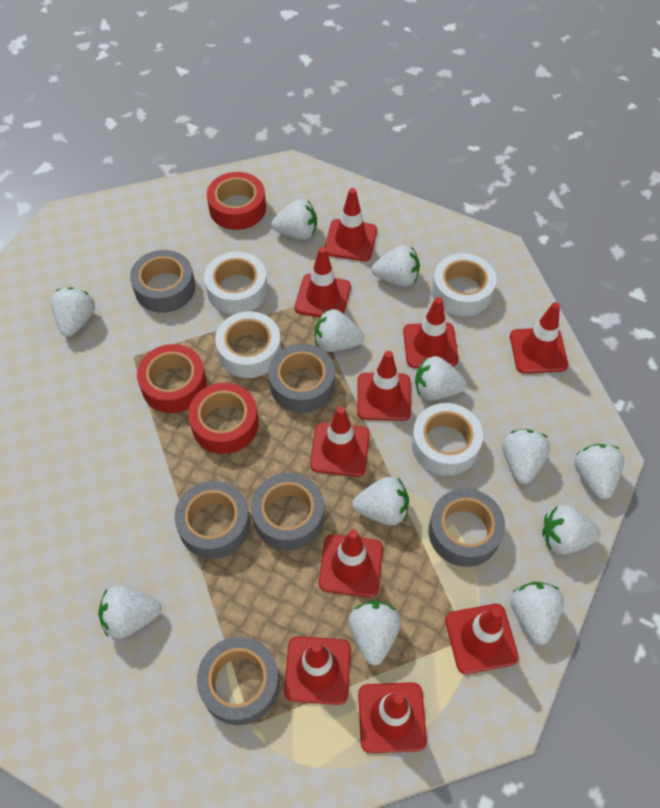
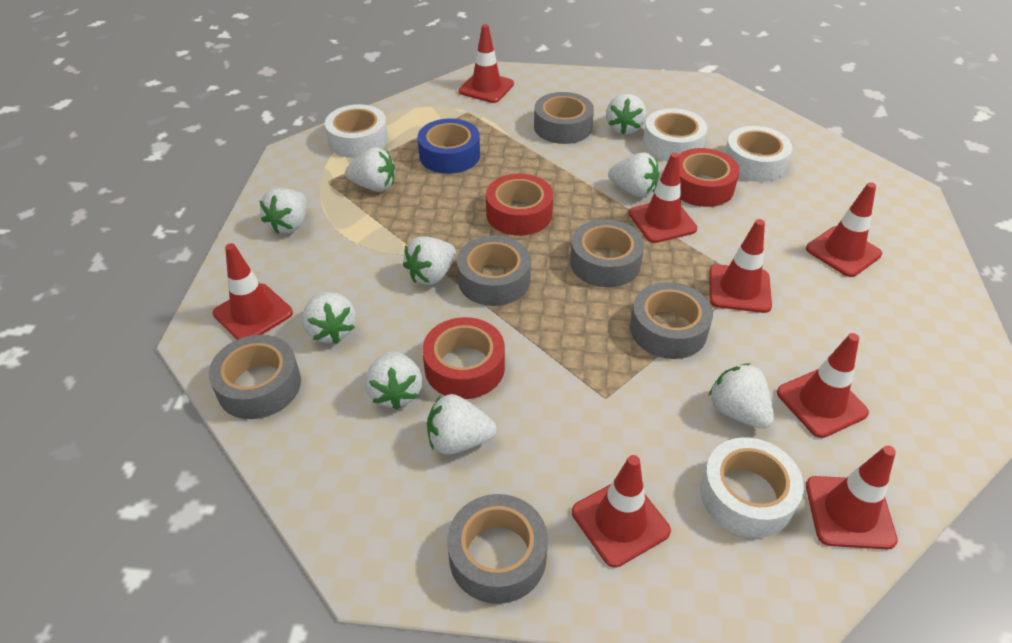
blue tape: none = 0 -> [418,119,480,174] = 1
red traffic cone: [284,636,351,705] [295,247,351,317] [310,406,369,477] [319,529,383,597] [325,188,377,261] [357,351,411,421] [358,682,427,753] [403,297,459,368] [445,604,519,674] [510,302,568,374] = 10 -> [213,243,293,340] [459,24,514,103] [572,455,671,568] [629,153,697,243] [709,219,772,313] [777,333,869,438] [806,182,882,277] [806,445,898,550] = 8
white strawberry: [51,287,95,337] [98,585,161,639] [271,199,317,240] [315,309,364,352] [349,601,401,665] [353,477,409,525] [372,245,420,287] [415,356,467,400] [502,429,550,484] [511,582,564,645] [542,505,601,555] [575,444,624,500] = 12 -> [260,188,307,234] [302,292,356,344] [345,147,395,192] [365,351,423,410] [403,237,456,285] [427,394,497,455] [606,94,646,135] [608,152,659,197] [709,363,774,429] = 9

